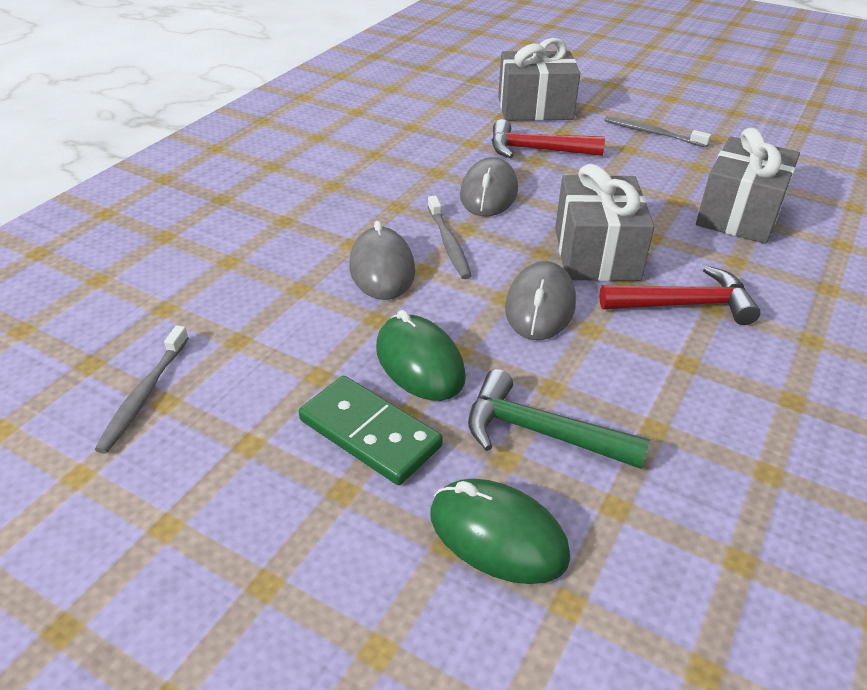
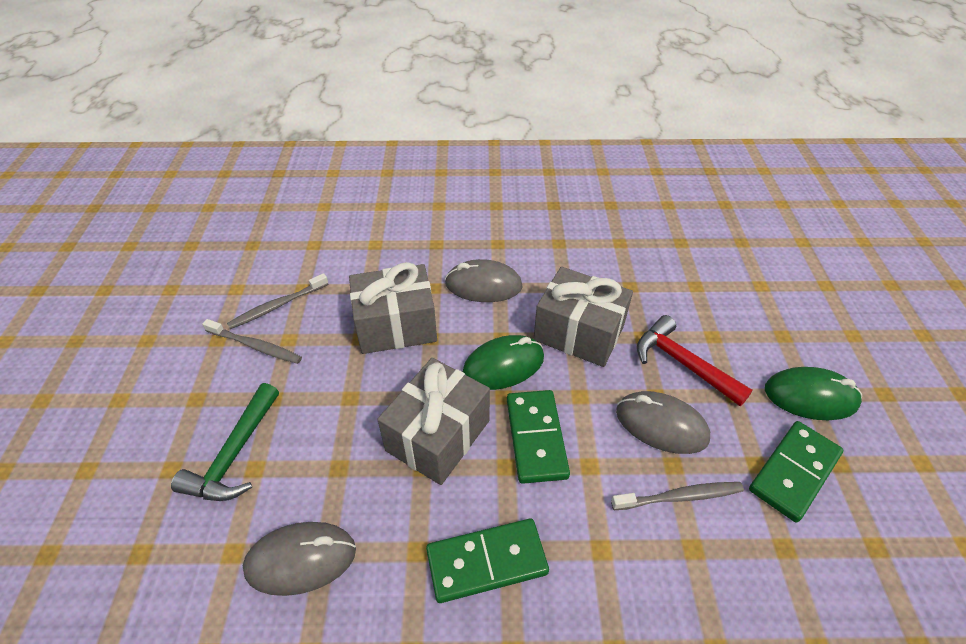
green domino: [299,376,443,485] = 1 -> [426,519,549,603] [507,390,570,484] [749,421,843,522] = 3
red hammer: [492,119,605,158] [600,266,761,325] = 2 -> [637,315,753,406] = 1

